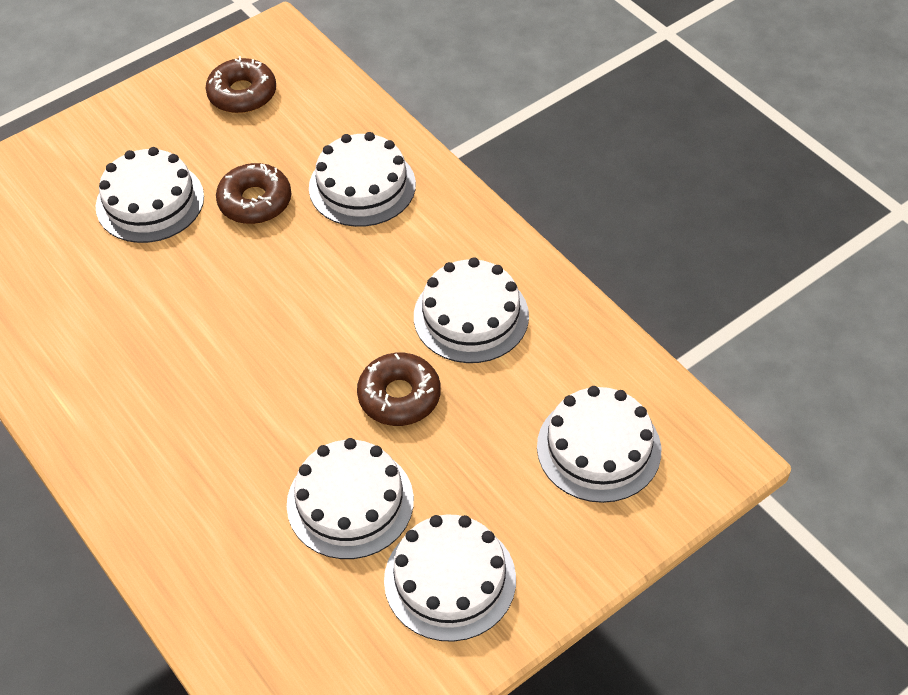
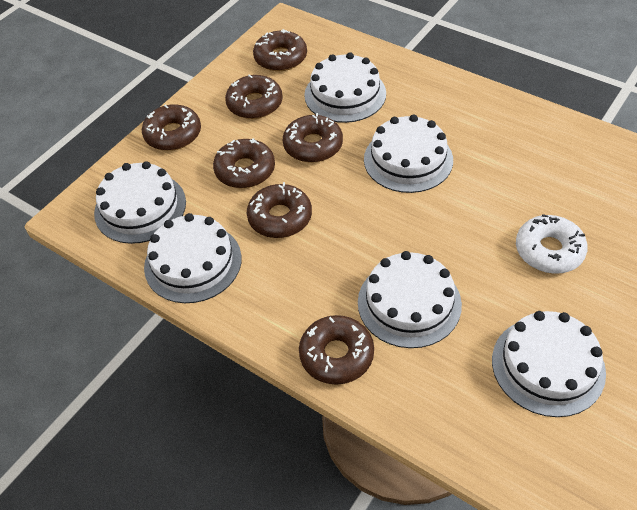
brown donut: [205,56,276,113] [216,163,291,224] [357,353,441,426] = 3 -> [142,104,201,151] [213,138,275,188] [225,74,283,119] [247,182,312,238] [253,29,307,71] [283,113,343,163] [299,315,374,385] = 7
white donut: none = 0 -> [516,214,588,274] = 1

